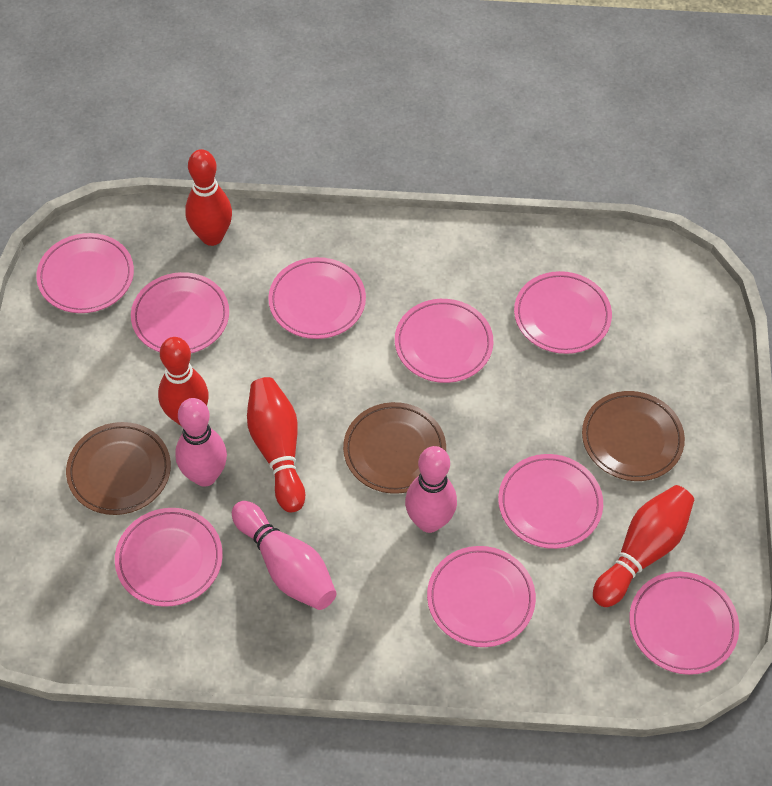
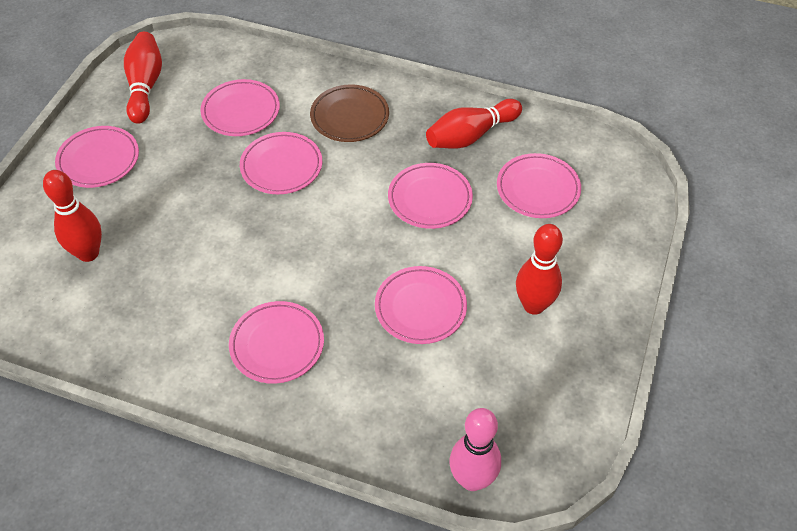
brown plate: [66,422,171,515] [343,402,446,494] [582,391,685,481] = 3 -> [310,84,389,142] = 1
pink bowling pin: [175,398,227,487] [232,501,337,610] [405,446,457,533] = 3 -> [449,408,501,491] = 1
pink plate: [36,233,134,313] [115,508,223,607] [131,272,229,353] [268,257,366,339] [395,299,493,383] [427,546,536,647] [498,454,603,549] [514,271,612,354] [629,571,739,675] = 9 -> [55,126,139,188] [200,79,280,136] [229,301,324,384] [240,132,322,194] [375,266,467,344] [388,163,473,229] [497,153,581,218] = 7

